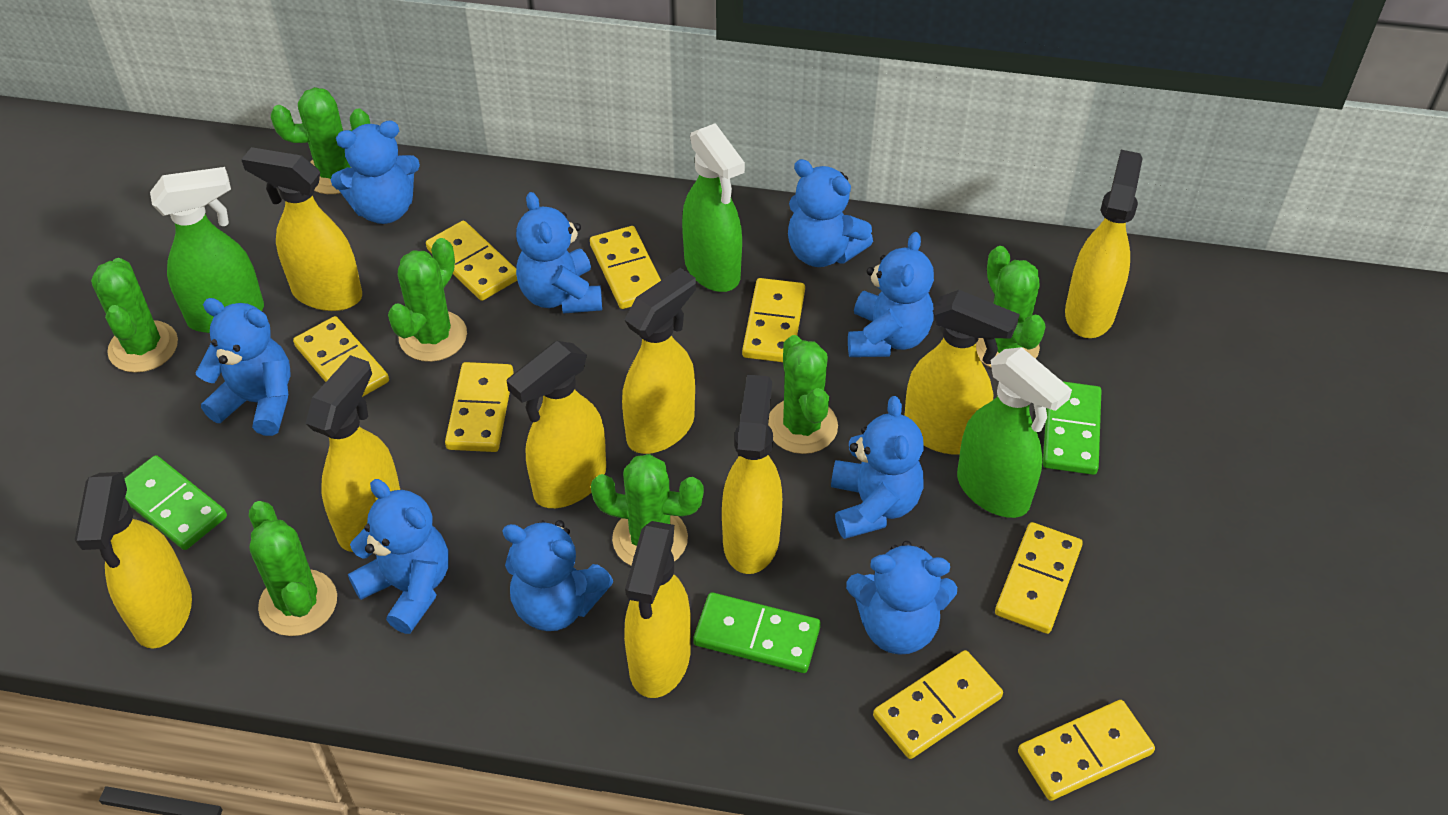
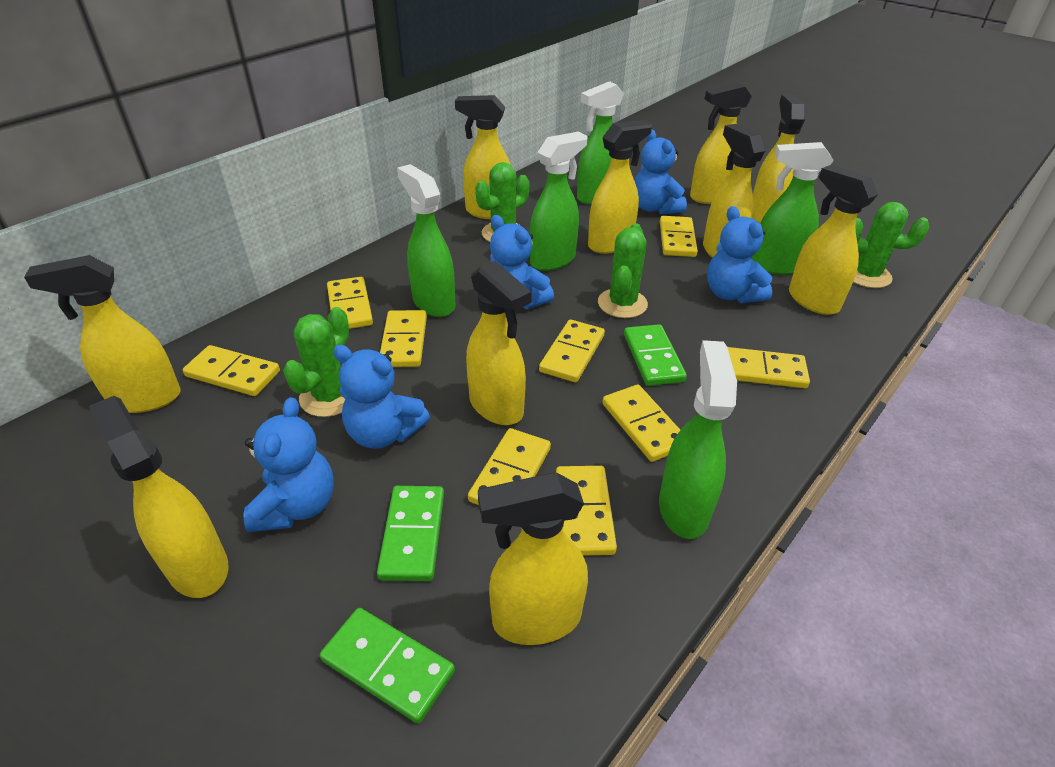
blue teddy bear: [196,298,291,436] [331,120,420,224] [348,479,449,634] [502,520,613,631] [516,192,602,314] [788,159,873,267] [831,396,923,539] [846,541,957,655] [848,232,934,357] = 9 -> [243,397,334,532] [333,345,430,449] [490,215,554,309] [634,129,687,215] [707,206,772,303] = 5
green cactus: [91,258,178,373] [249,501,337,636] [271,87,370,194] [388,238,467,362] [591,454,704,566] [768,335,838,454] [976,246,1046,367] = 7 -> [283,307,349,417] [475,162,529,242] [598,223,648,318] [853,202,929,288] = 4
green spray bottle: [150,167,264,333] [682,123,745,292] [957,347,1072,518] = 3 -> [397,164,455,317] [530,132,588,271] [577,81,624,205] [659,340,737,539] [751,142,834,275] = 5
yellow domino: [293,316,389,397] [426,221,517,301] [445,362,514,452] [590,226,661,309] [742,278,805,362] [873,650,1003,759] [995,522,1083,634] [1018,700,1155,801] = 8 -> [183,345,280,396] [327,277,373,329] [380,310,427,367] [468,428,551,505] [539,319,605,382] [556,466,617,555] [602,385,680,462] [660,216,698,257] [727,347,810,388] = 9
yellow spray bottle: [75,472,192,649] [241,147,362,311] [305,355,400,552] [507,341,606,508] [622,268,696,454] [624,521,691,698] [722,374,782,574] [904,290,1020,455] [1065,150,1143,338] = 9 -> [24,255,181,413] [89,396,228,598] [455,95,511,219] [466,261,532,425] [478,472,588,645] [588,120,652,254] [690,83,752,204] [703,124,766,258] [753,94,806,223] [789,165,878,315] = 10

